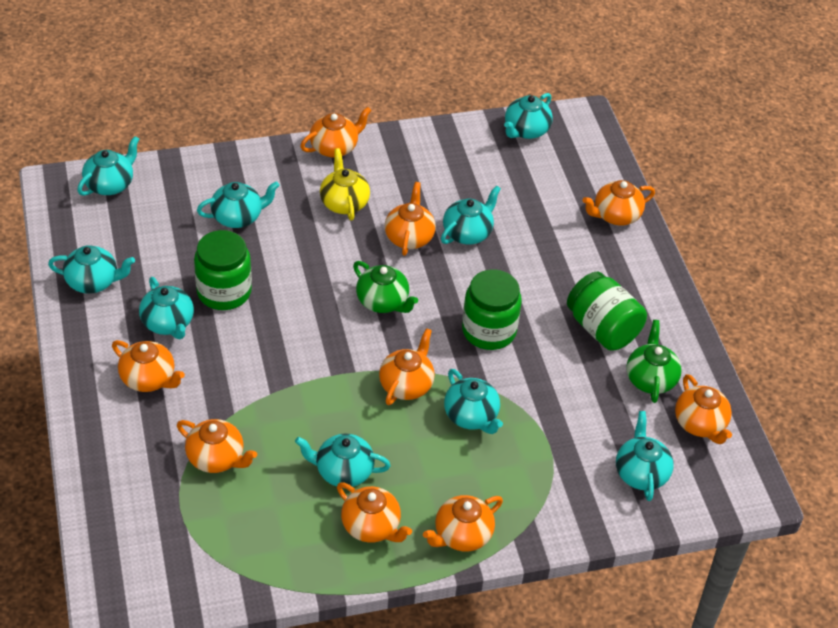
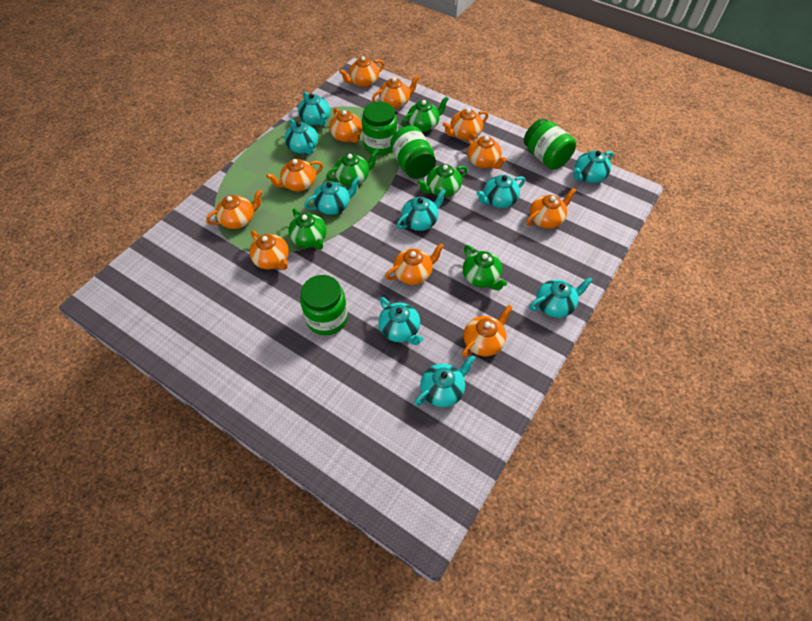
green jar: [194,230,252,310] [462,269,522,350] [567,272,647,351] = 3 -> [300,275,348,335] [362,102,397,155] [390,126,436,179] [524,118,576,169] = 4
green teapot: [353,261,418,313] [626,320,682,403] = 2 -> [288,208,326,250] [326,149,379,186] [401,96,449,132] [417,164,468,197] [463,245,507,290] = 5
orange teapot: [112,340,185,392] [177,419,257,473] [300,107,372,157] [337,482,412,543] [379,328,435,405] [385,182,436,256] [423,495,503,552] [582,180,655,225] [675,374,732,444] = 9 -> [206,190,263,229] [249,231,289,270] [266,159,323,191] [329,108,362,143] [339,56,384,88] [372,75,419,109] [385,243,444,285] [443,108,488,140] [462,305,513,357] [467,133,506,169] [526,188,577,229] = 11
yellow teapot: [320,148,370,220] = 1 -> none = 0

